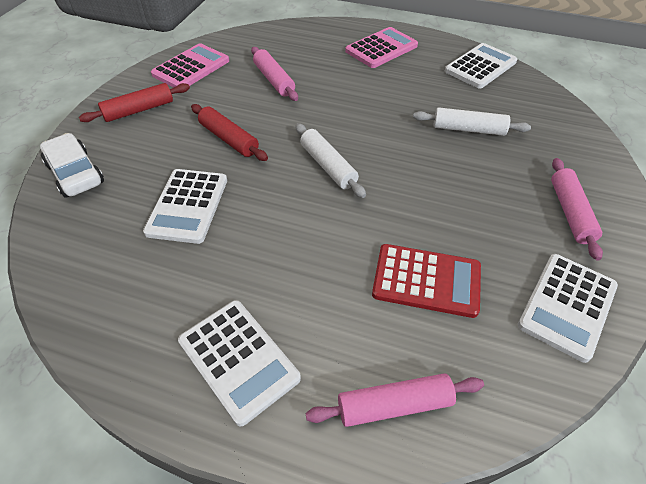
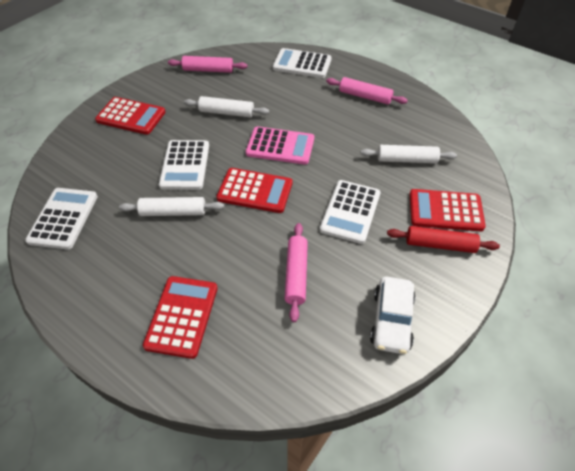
pink calculator: [151,43,229,88] [345,27,418,68] = 2 -> [246,126,314,165] = 1
red calculator: [372,244,481,318] = 1 -> [95,97,165,135] [143,276,218,359] [216,168,292,213] [410,189,486,231] = 4
red rolling pin: [79,83,190,122] [191,104,268,161] = 2 -> [387,226,500,253] = 1
white rolling pin: [295,123,366,198] [413,107,531,136] = 2 -> [119,197,224,216] [184,96,269,118] [361,145,457,164] = 3

